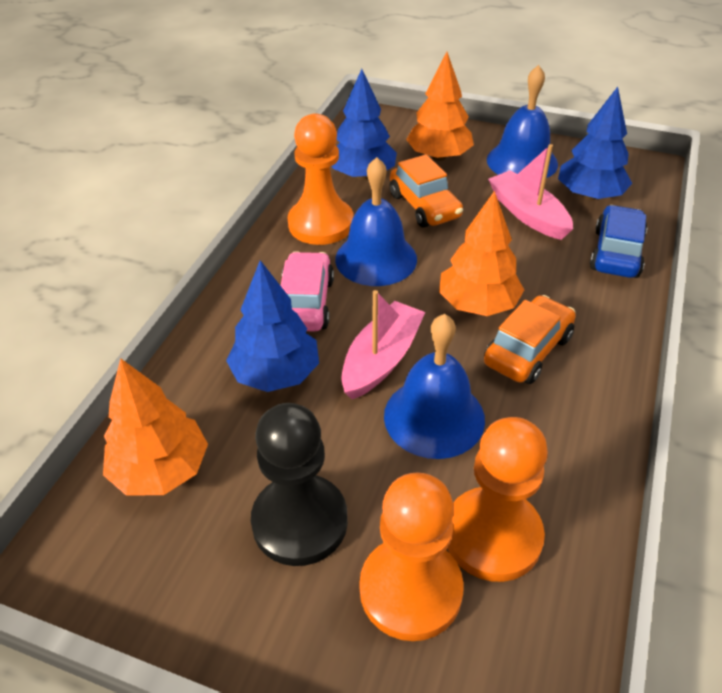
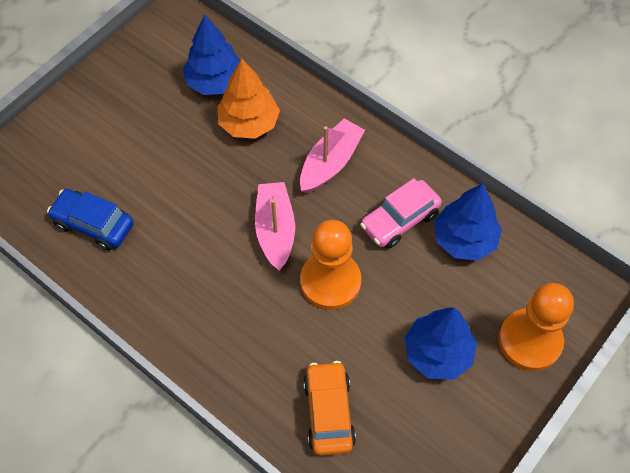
black pawn: [251,403,348,566] = 1 -> none = 0
blue bell: [335,157,417,286] [384,314,485,459] [487,65,558,178] = 3 -> none = 0
orange car: [390,154,463,227] [484,295,576,384] = 2 -> [303,361,356,456] = 1
orange pawn: [288,113,354,245] [359,472,464,641] [447,417,548,582] = 3 -> [300,220,361,310] [499,283,574,371] = 2
orange tree: [103,358,208,496] [406,52,474,161] [439,191,524,316] = 3 -> [217,59,280,139] = 1

